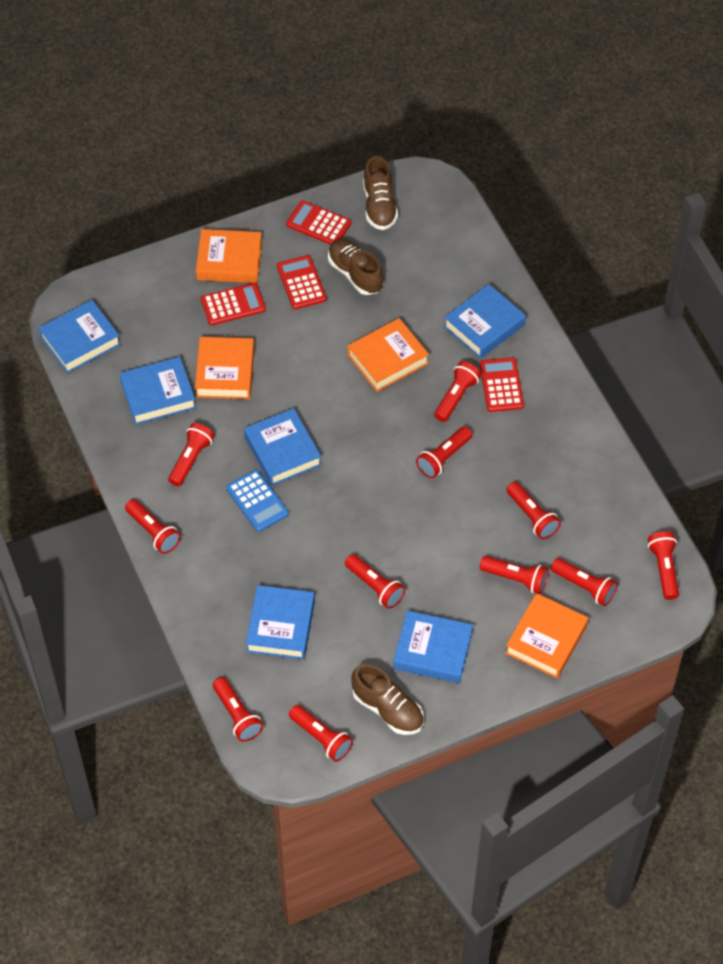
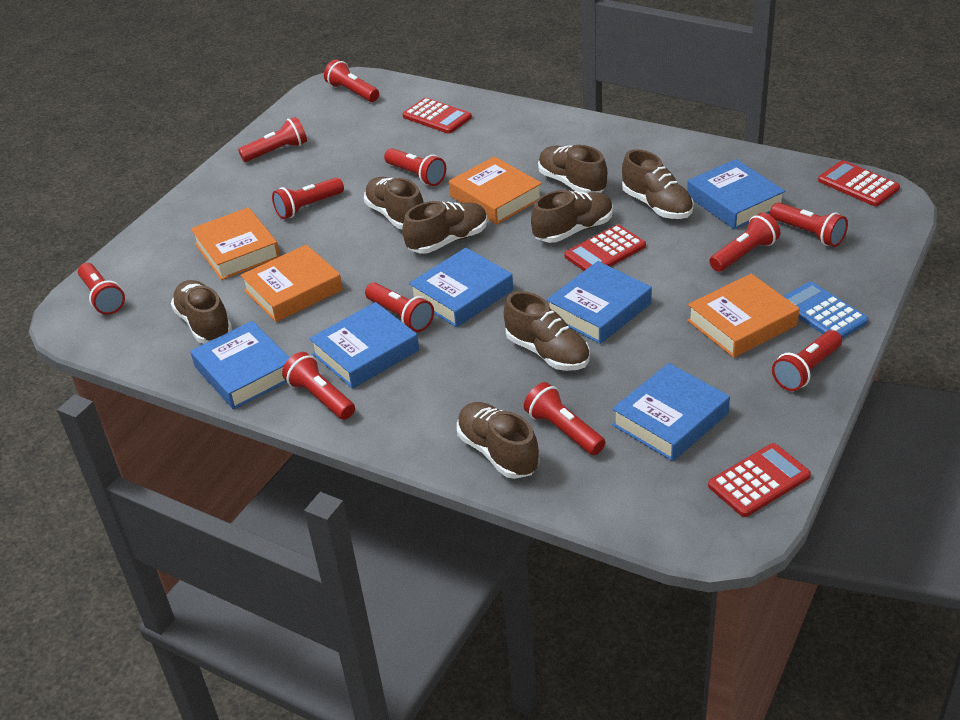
brown shoe: [328,239,383,295] [352,664,423,735] [363,156,398,230] = 3 -> [171,280,232,344] [364,177,424,229] [402,201,488,254] [457,402,539,479] [504,291,590,371] [531,190,613,243] [538,145,607,193] [622,149,694,219] = 8

